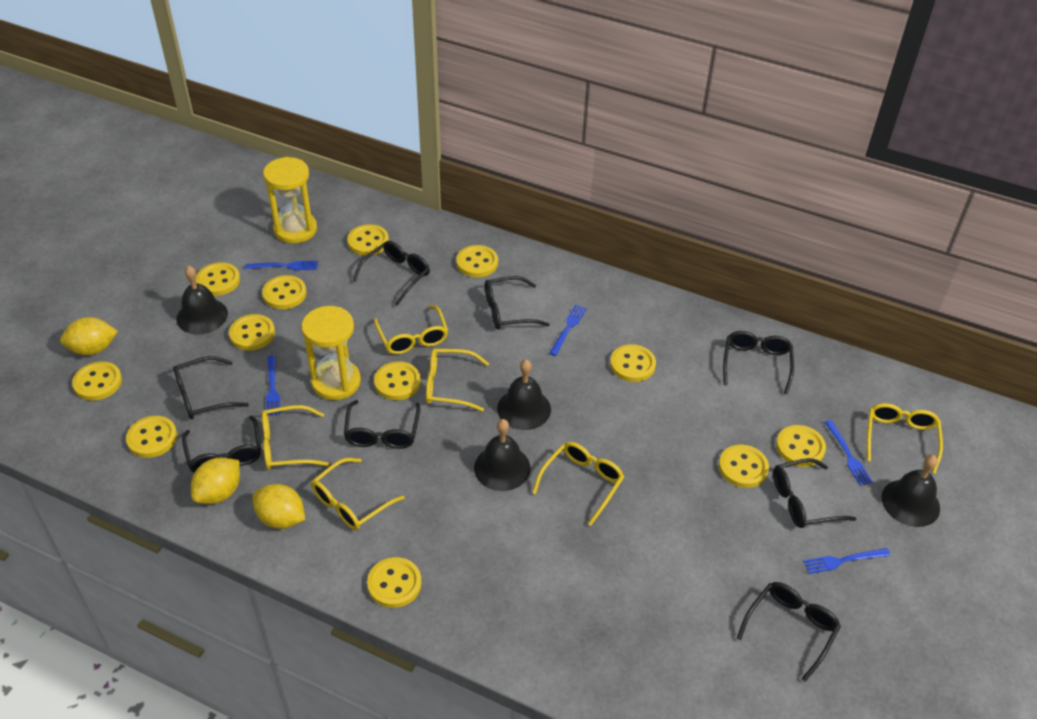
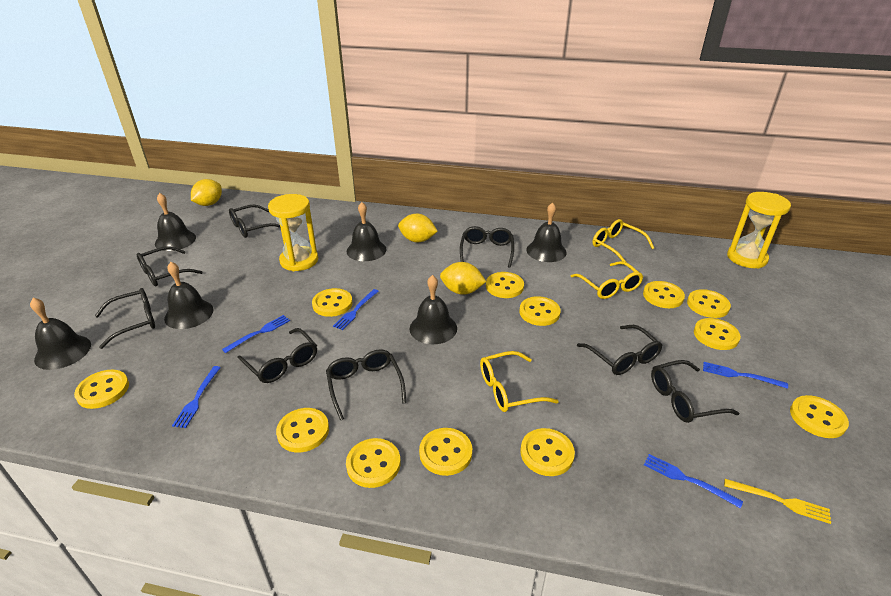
black bell: [176,266,228,334] [474,419,530,491] [497,360,551,430] [881,455,940,527] = 4 -> [30,298,91,370] [155,193,196,251] [164,262,213,329] [347,202,386,261] [410,275,457,344] [526,202,566,262] = 6
yellow fork: none = 0 -> [724,479,831,524] = 1
yellow glasses: [262,405,329,470] [311,458,405,530] [374,305,448,354] [426,348,489,412] [532,442,624,526] [867,403,943,474] = 6 -> [480,351,559,412] [571,261,643,299] [593,219,654,263] = 3

